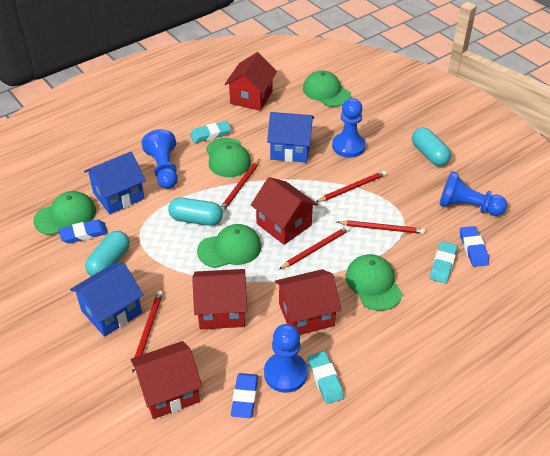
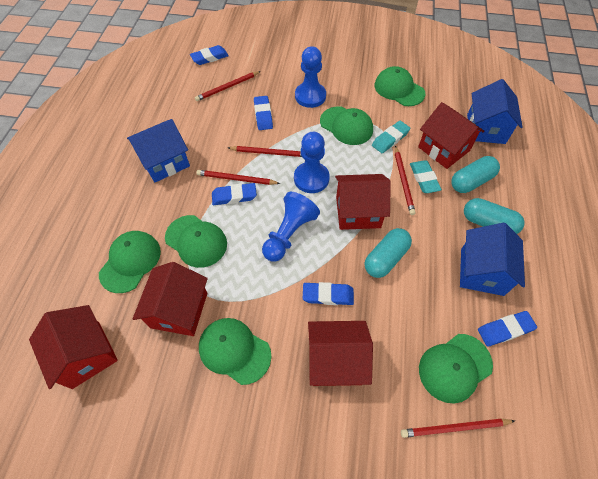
blue eraser: [59,219,108,244] [231,373,258,418] [460,226,489,267] = 3 -> [190,45,229,65] [212,183,257,205] [254,96,273,130] [303,282,354,305] [478,311,537,346] = 5
blue pawn: [141,129,178,189] [264,324,308,393] [332,98,366,158] [439,171,507,216] = 4 -> [262,192,320,262] [294,132,330,193] [295,46,326,108] = 3
green cap: [33,191,96,235] [197,224,261,268] [206,138,251,177] [303,70,351,107] [346,254,402,311] = 5 -> [99,231,161,293] [165,215,227,268] [199,318,271,385] [320,106,373,145] [375,66,425,106] [419,334,493,404] = 6
turquoise eraser: [190,121,231,143] [308,351,344,404] [430,241,457,284] = 3 -> [372,121,411,153] [410,160,442,193] = 2

